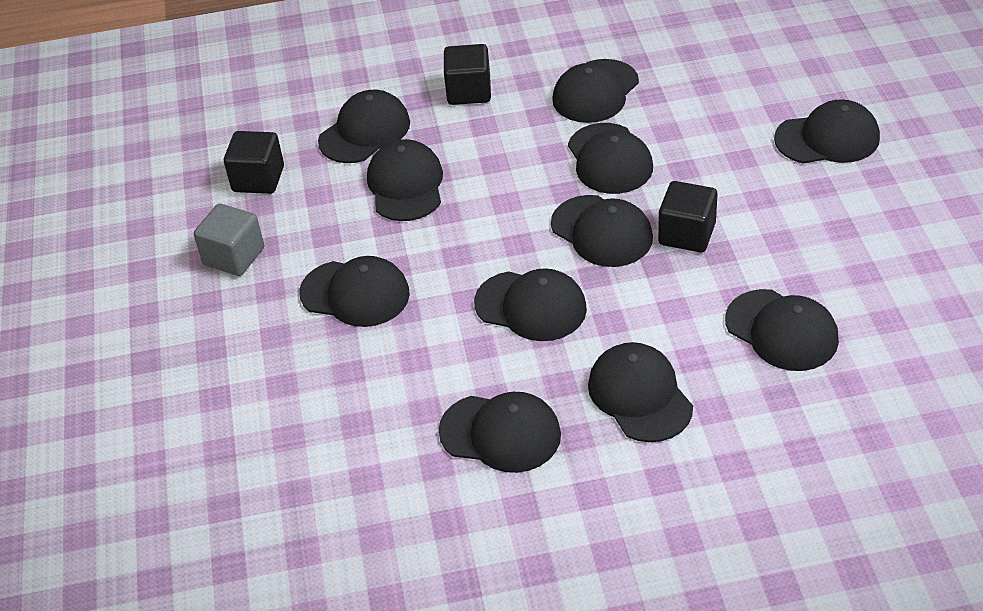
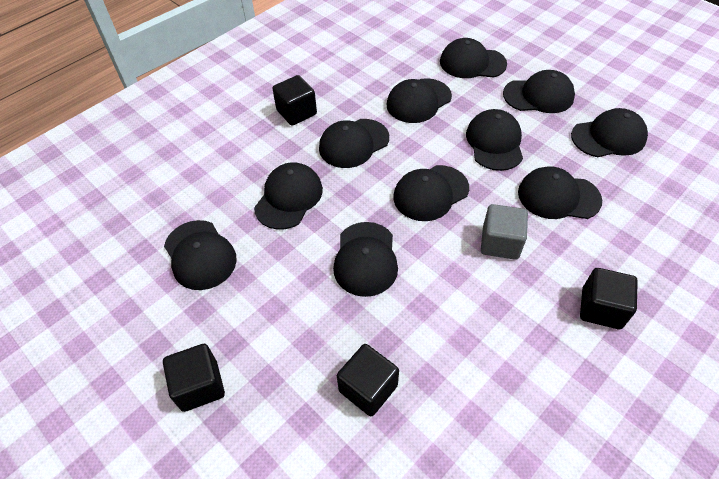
black cube: [224,131,284,194] [444,44,491,105] [658,181,718,252] = 3 -> [163,344,225,412] [272,75,317,126] [337,344,399,416] [580,268,638,329] = 4

